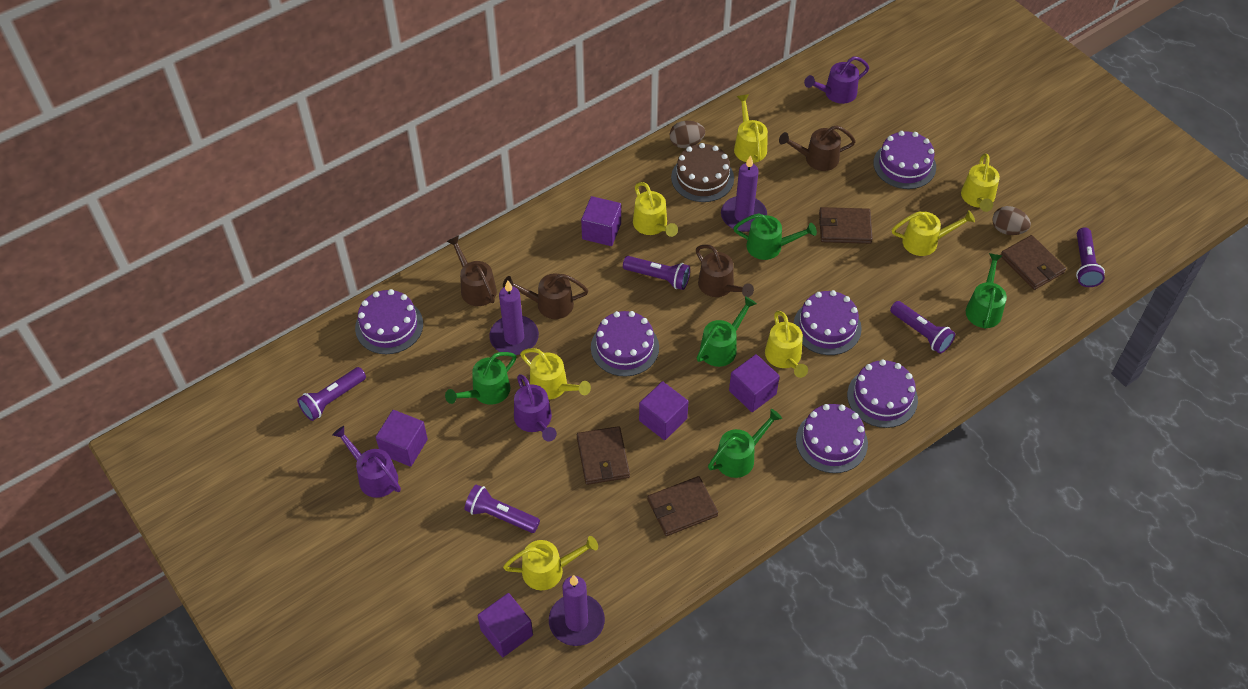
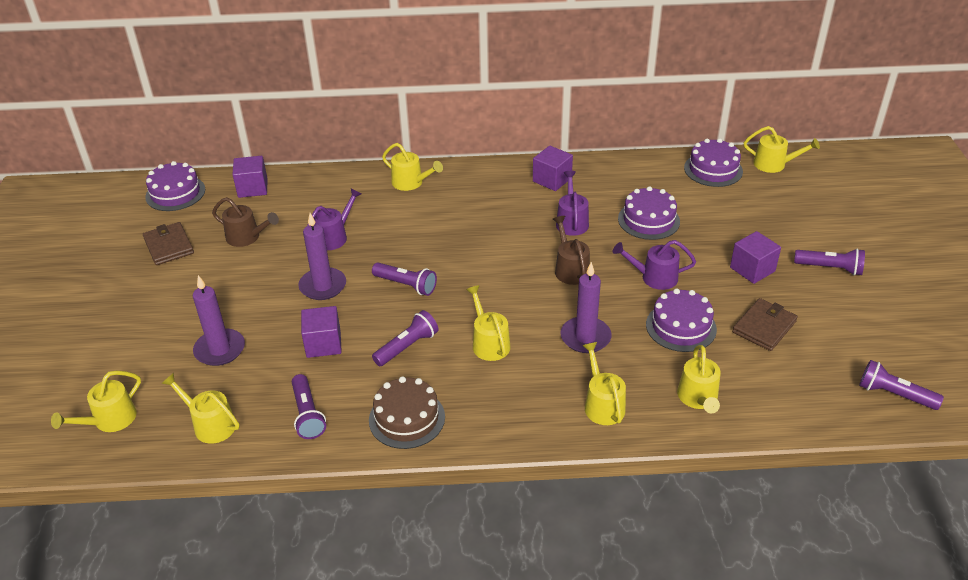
brown egg: [670,121,705,148] [992,206,1031,235] = 2 -> none = 0
brown wallet: [577,426,630,485] [648,476,718,536] [819,207,873,244] [1001,235,1066,290] = 4 -> [143,222,194,265] [732,298,798,351] = 2
brown watering can: [447,235,497,306] [503,273,588,319] [696,245,754,297] [779,125,856,171] = 4 -> [212,197,279,247] [553,216,590,285] = 2
green watering can: [445,352,516,405] [697,296,757,367] [708,409,782,478] [733,214,817,260] [966,253,1007,329] = 5 -> none = 0
purple cake: [355,289,423,354] [591,311,659,376] [794,290,862,355] [796,404,868,473] [847,359,918,428] [873,131,936,189] = 6 -> [145,161,205,211] [618,186,680,240] [646,289,717,352] [684,138,743,187] = 4
purple cube: [376,410,428,467] [477,593,533,657] [581,196,621,246] [639,381,689,440] [729,354,780,412] = 5 -> [232,156,268,198] [301,306,342,358] [533,146,573,191] [730,231,781,284] = 4

